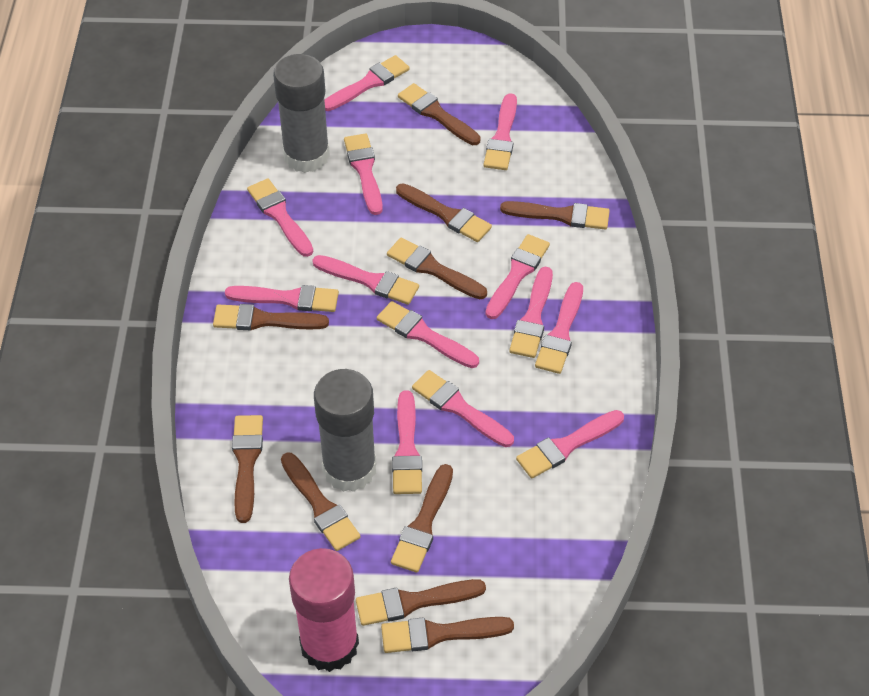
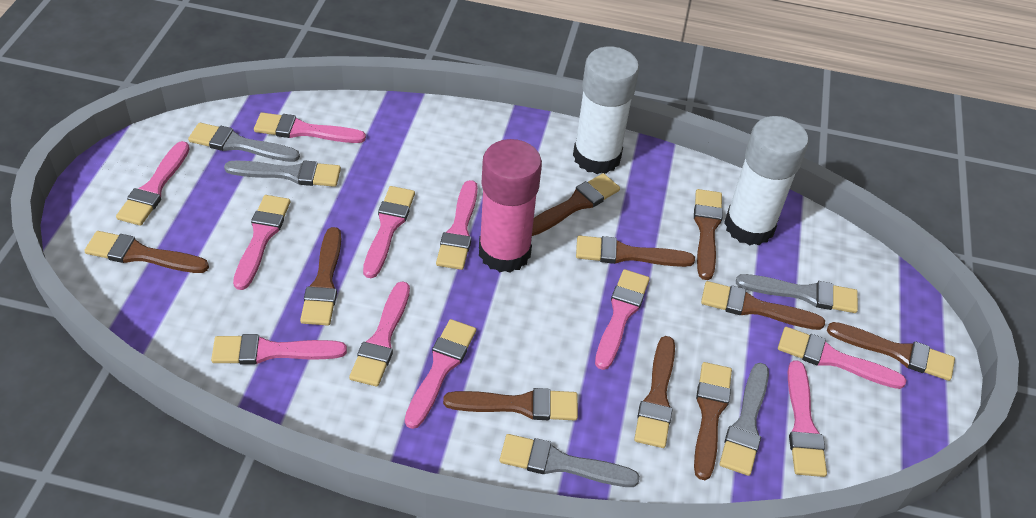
grey brush: none = 0 -> [188,123,300,162] [224,160,341,187] [500,434,640,487] [719,363,769,476] [736,274,858,313] = 5
grey glue stick: [273,54,330,173] [314,369,376,492] = 2 -> none = 0
pink brush: [225,285,339,312] [247,178,313,257] [312,255,419,305] [324,55,410,111] [344,133,383,215] [377,301,479,368] [392,390,422,494] [412,370,514,447] [483,93,517,170] [485,234,550,319] [509,267,553,358] [516,410,624,478] [535,282,583,374] = 13 -> [116,141,190,226] [211,334,347,365] [233,195,290,290] [254,113,366,143] [349,281,410,387] [363,186,415,278] [405,319,476,429] [436,180,478,270] [595,269,650,370] [778,327,906,389] [788,360,827,477] = 11
white glue stick: none = 0 -> [573,47,639,174] [724,116,809,245] = 2

